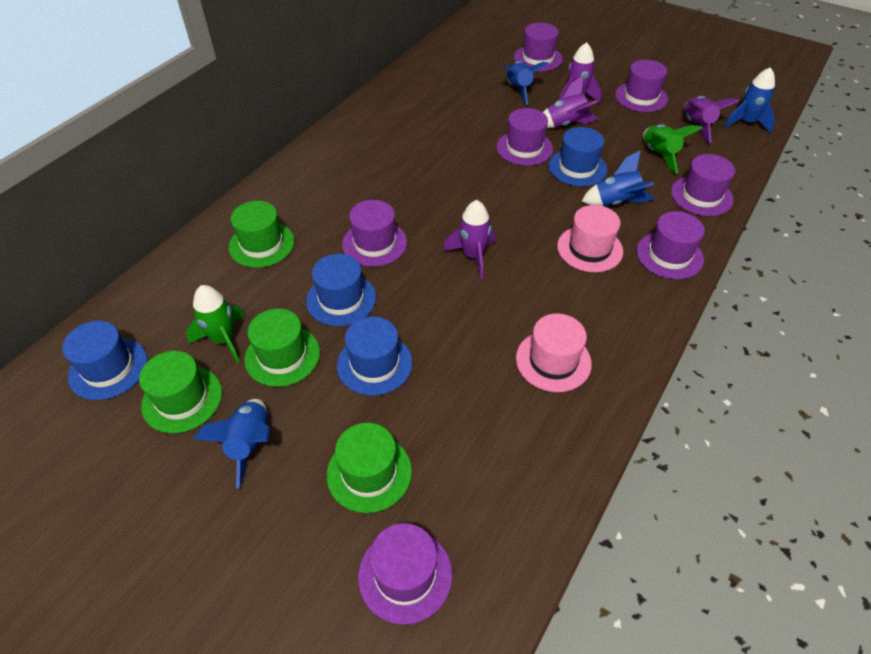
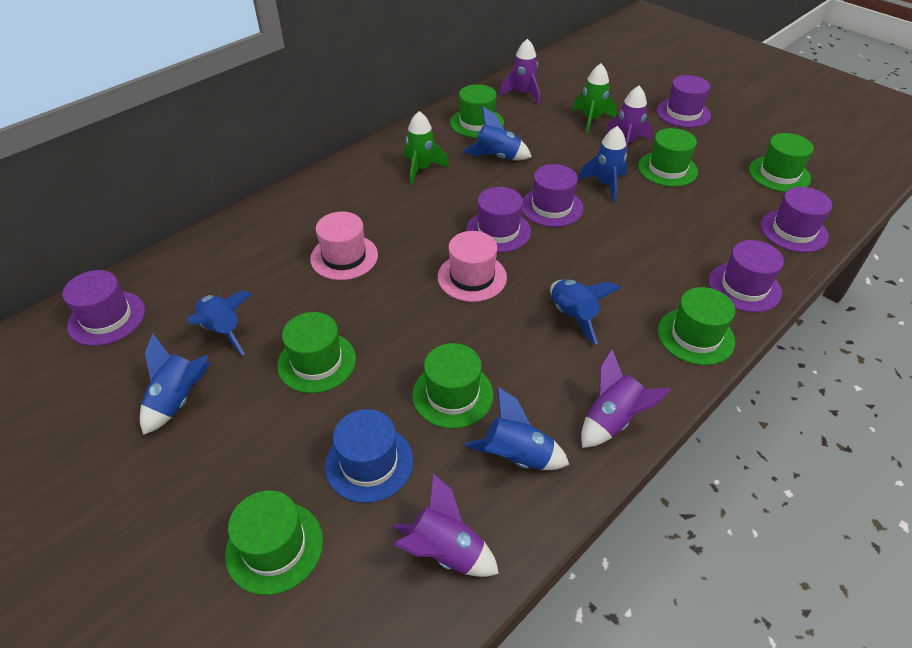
blue hat: [62,321,148,400] [306,254,376,326] [337,317,412,396] [548,127,607,186] = 4 -> [325,409,413,503] = 1
blue rocket: [193,399,271,488] [504,61,549,105] [581,150,654,206] [724,67,775,134] = 4 -> [140,334,210,435] [187,290,251,355] [463,107,532,160] [465,387,569,470] [550,279,621,345] [578,126,627,202] = 6
green hat: [139,351,222,433] [229,201,294,268] [244,309,320,387] [327,423,412,513] = 4 -> [225,490,323,595] [277,312,356,393] [412,343,493,428] [450,84,504,138] [638,128,698,187] [658,287,735,365] [749,133,814,192] = 7
purple hat: [342,200,407,267] [358,523,452,625] [496,108,553,166] [514,23,563,71] [615,60,668,112] [636,211,705,279] [671,154,735,216] = 7 -> [62,270,145,346] [466,187,531,252] [522,164,583,227] [657,75,711,127] [709,240,784,312] [760,187,832,252] = 6

